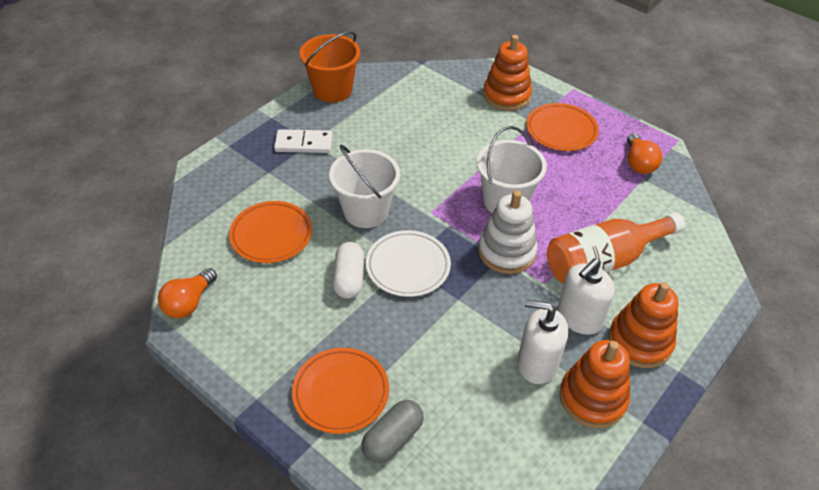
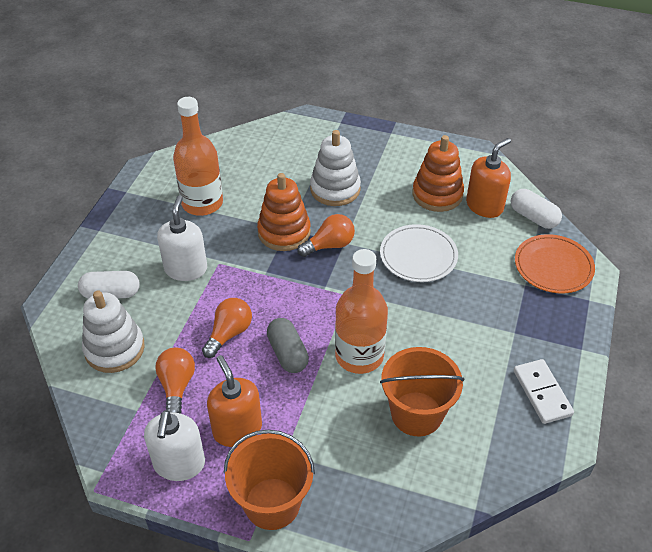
orange bottle: [547,213,685,284] = 1 -> [173,97,223,216] [335,249,388,374] = 2
orange bucket: [299,31,360,102] = 1 -> [224,429,315,530] [380,347,464,437] = 2
orange light bulb: [158,268,217,318] [627,133,662,174] = 2 -> [155,347,195,414] [202,298,252,358] [297,214,355,257] = 3
orange plate: [229,201,312,263] [292,348,389,434] [526,103,599,151] = 3 -> [515,234,595,293] = 1
orange soap dispenser: none = 0 -> [207,355,262,447] [466,138,511,218] = 2
orange stacking toy: [483,35,532,111] [559,340,630,428] [609,282,679,368] = 3 -> [257,173,311,251] [412,135,464,212] = 2
white bucket: [329,145,400,228] [477,126,547,213] = 2 -> none = 0
white capsule: [333,242,364,299] = 1 -> [78,271,140,299] [511,189,562,229] = 2
white stacking toy: [478,190,538,274] = 1 -> [82,290,145,373] [310,130,361,206] = 2

